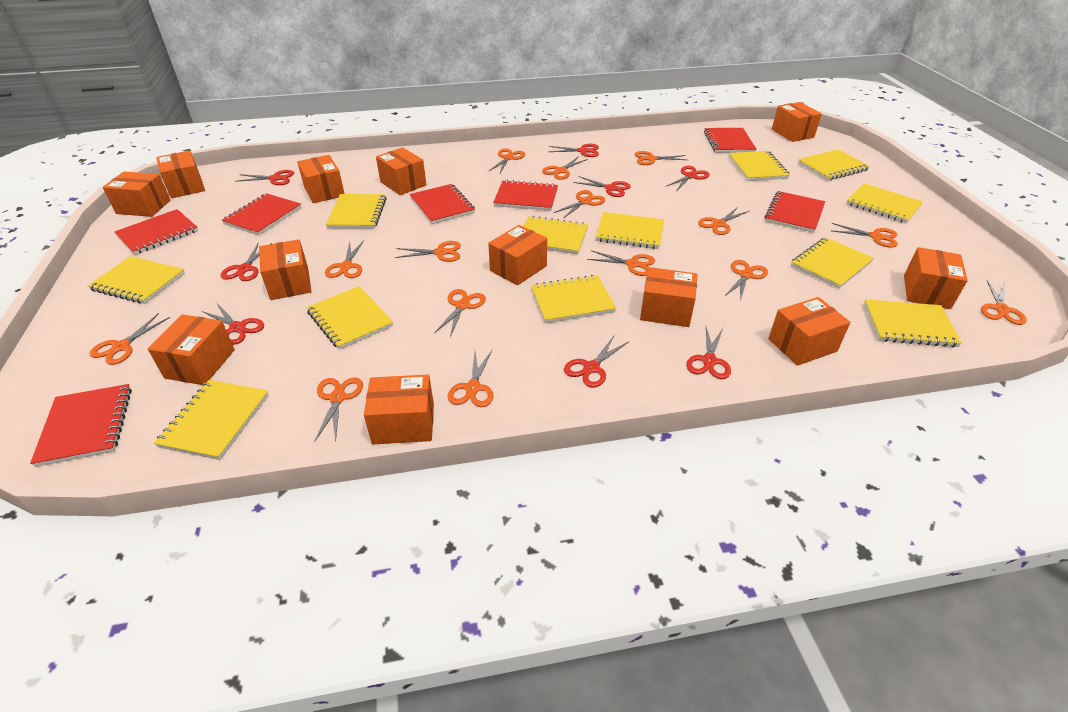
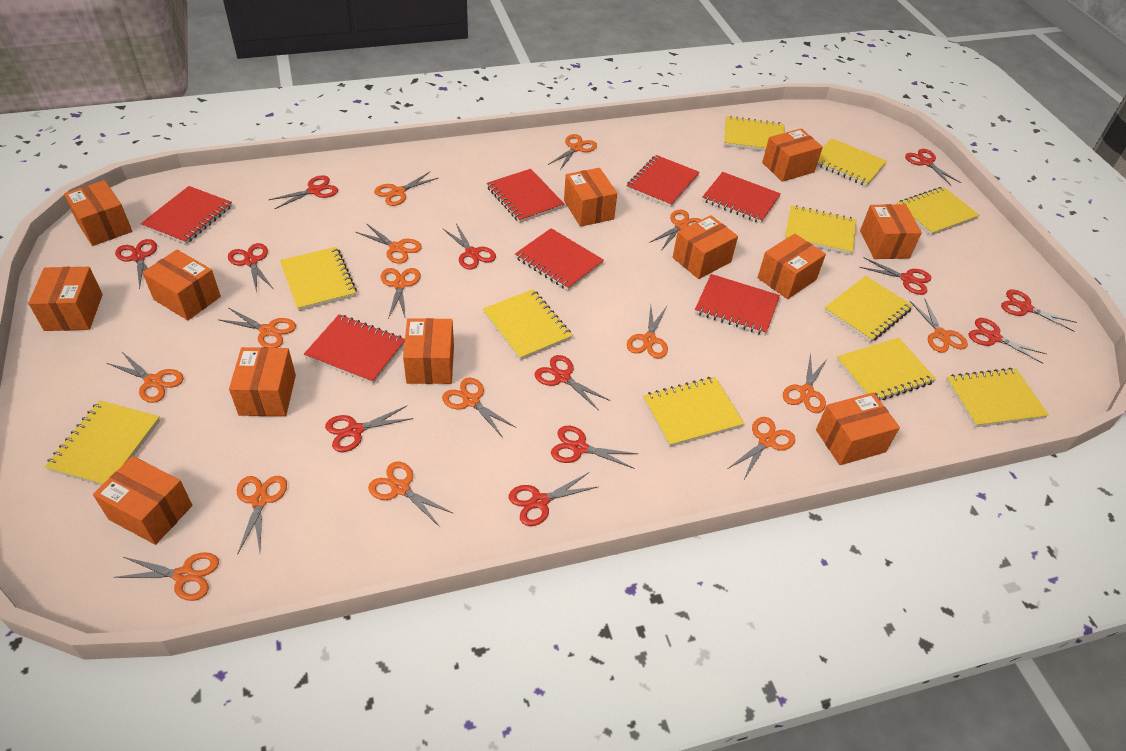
red scissors: [202,304,264,345] [220,243,272,281] [235,170,294,185] [549,144,599,157] [564,336,628,388] [573,176,631,197] [665,166,710,191] [686,327,731,379] = 8 -> [115,239,157,289] [228,243,273,293] [269,175,338,209] [325,406,413,452] [442,223,496,269] [509,472,597,526] [535,355,610,410] [551,426,638,468] [859,257,931,295] [905,149,961,186] [969,318,1047,364] [1001,289,1077,331] = 12
yellow notebook: [88,256,185,304] [154,380,269,460] [306,286,393,350] [325,194,387,229] [523,216,588,254] [531,275,616,323] [595,212,664,249] [729,151,790,181] [791,237,874,289] [798,149,870,181] [846,183,923,223] [864,299,962,347] = 12 -> [45,400,160,486] [280,247,357,311] [483,289,572,360] [643,377,744,447] [724,116,785,151] [785,205,856,255] [817,138,887,186] [824,276,913,342] [836,337,936,400] [897,187,980,236] [946,368,1049,427] = 11

